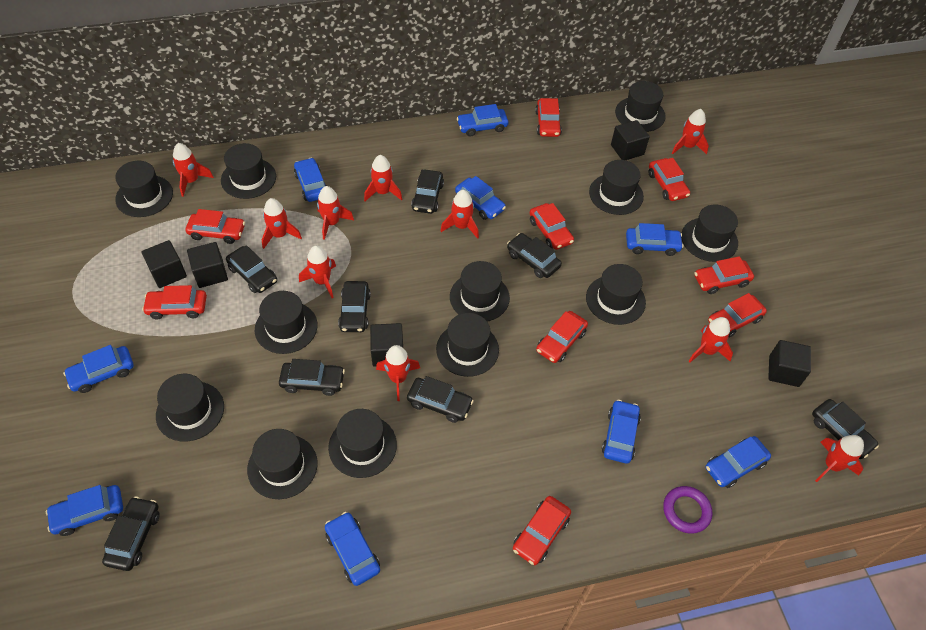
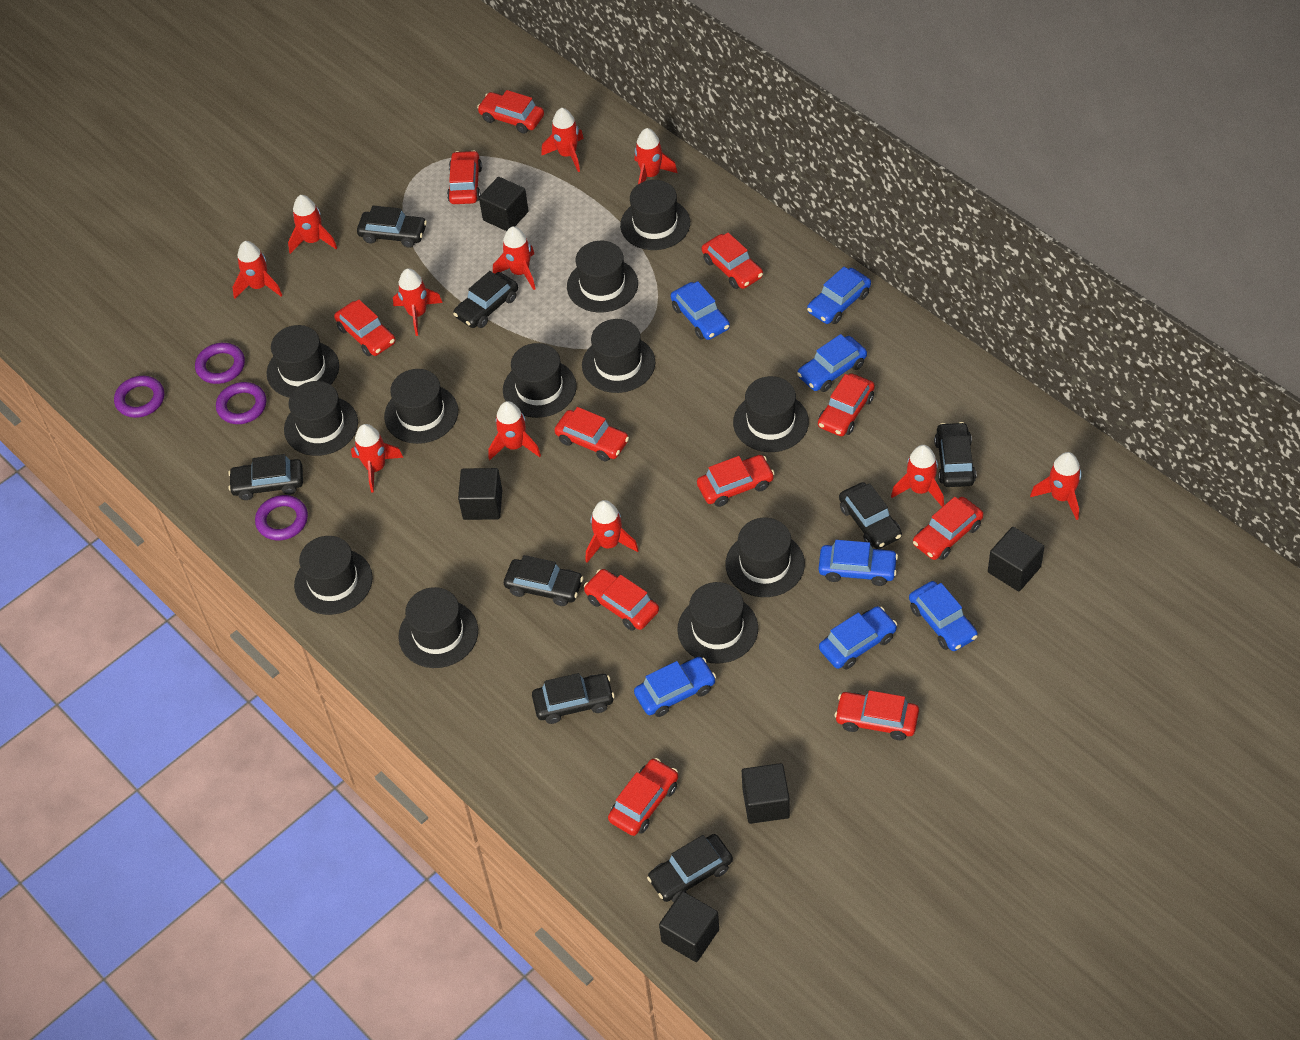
blue car: [46,485,123,536] [63,345,134,393] [294,158,327,202] [325,512,380,586] [455,176,506,220] [457,104,508,137] [602,400,641,464] [626,223,684,256] [706,436,771,488] = 9 -> [634,657,716,717] [671,281,730,340] [797,334,867,392] [807,267,871,324] [819,540,898,586] [819,606,897,669] [909,581,978,651] = 7
purple ring: [663,486,712,534] = 1 -> [114,376,164,418] [195,343,245,384] [216,382,266,424] [255,495,308,540] = 4
red car: [142,285,207,320] [186,209,245,244] [513,496,571,565] [530,203,574,250] [535,98,562,137] [536,311,588,363] [648,158,690,201] [695,256,754,294] [708,293,767,338] = 9 -> [334,300,395,356] [447,150,482,204] [477,90,544,134] [555,407,629,461] [584,569,659,631] [608,758,678,836] [697,455,775,507] [702,233,763,289] [818,373,875,436] [835,690,919,740] [913,497,983,560] = 11
red rocket: [173,143,214,197] [262,198,302,249] [299,245,336,298] [317,186,354,240] [364,155,402,201] [376,345,420,401] [440,190,479,239] [672,109,709,154] [688,317,733,363] [815,435,864,482] = 10 -> [232,241,282,299] [288,195,337,254] [351,424,404,492] [393,268,443,336] [489,401,541,460] [493,226,535,290] [541,108,584,172] [585,500,639,563] [635,128,678,184] [891,445,944,507] [1030,452,1082,520] = 11

